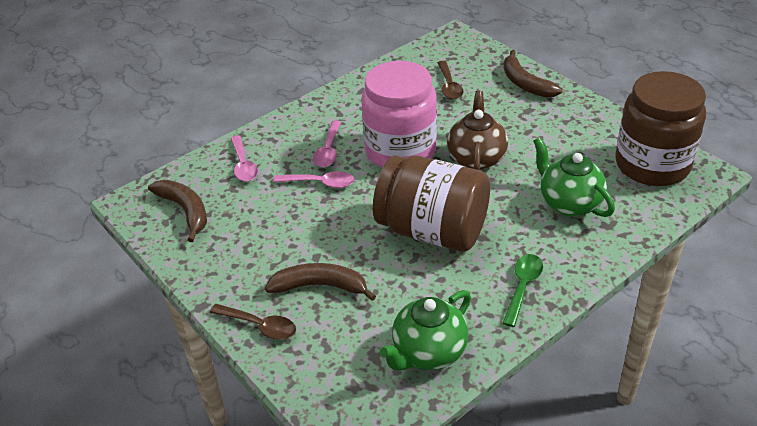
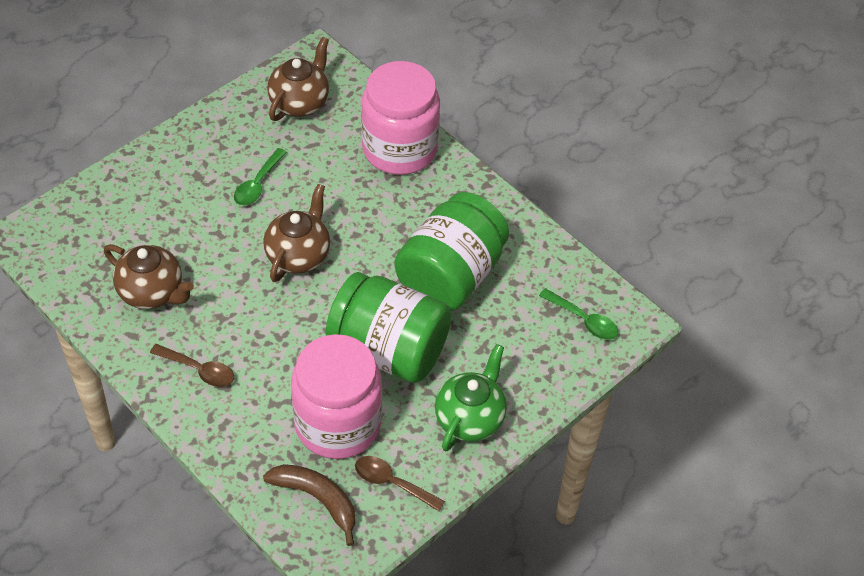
brown banana: [148,180,207,242] [265,263,376,301] [503,50,563,98] = 3 -> [263,464,355,546] = 1
brown jar: [373,155,490,252] [615,71,706,186] = 2 -> none = 0
brown teapot: [447,90,508,170] = 1 -> [104,244,194,309] [263,184,330,282] [267,37,329,121] = 3
green jar: none = 0 -> [326,272,452,383] [394,192,509,311] = 2
green spoon: [503,254,543,327] = 1 -> [234,148,287,206] [539,288,618,340] = 2
green teapot: [380,290,471,371] [533,137,615,217] = 2 -> [435,344,507,451] = 1
pink jar: [361,61,437,168] = 1 -> [291,334,382,459] [361,61,440,175] = 2
pink spoon: [231,135,258,182] [274,171,354,188] [313,120,341,167] = 3 -> none = 0

